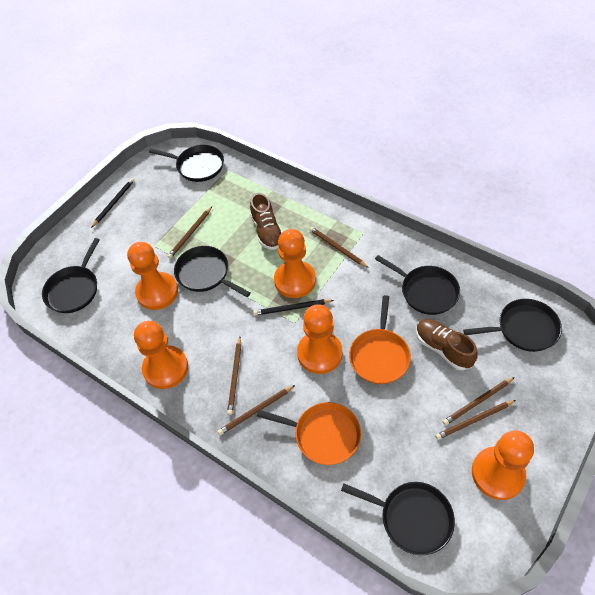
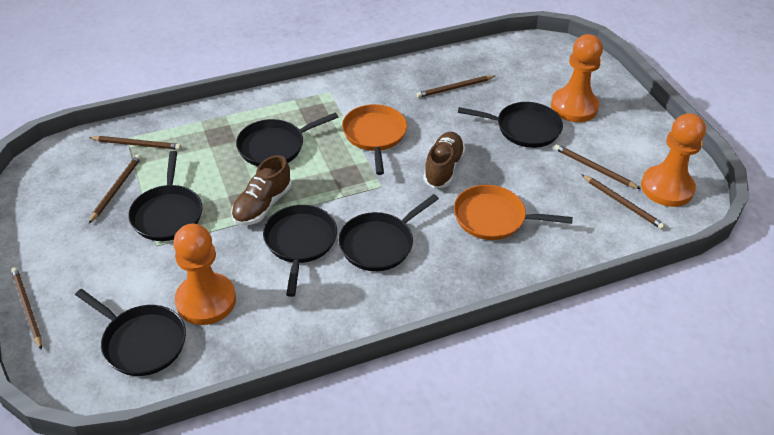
black pencil: [91,178,135,228] [253,299,334,316] = 2 -> none = 0
orange pawn: [127,242,178,310] [134,321,188,389] [274,229,316,298] [297,304,343,374] [472,430,534,500] = 5 -> [173,224,236,325] [551,34,603,122] [641,113,706,207] = 3

